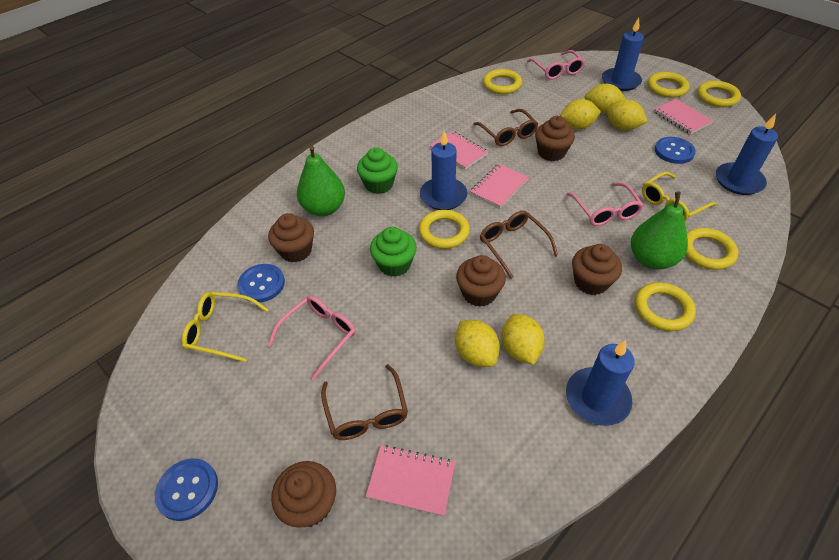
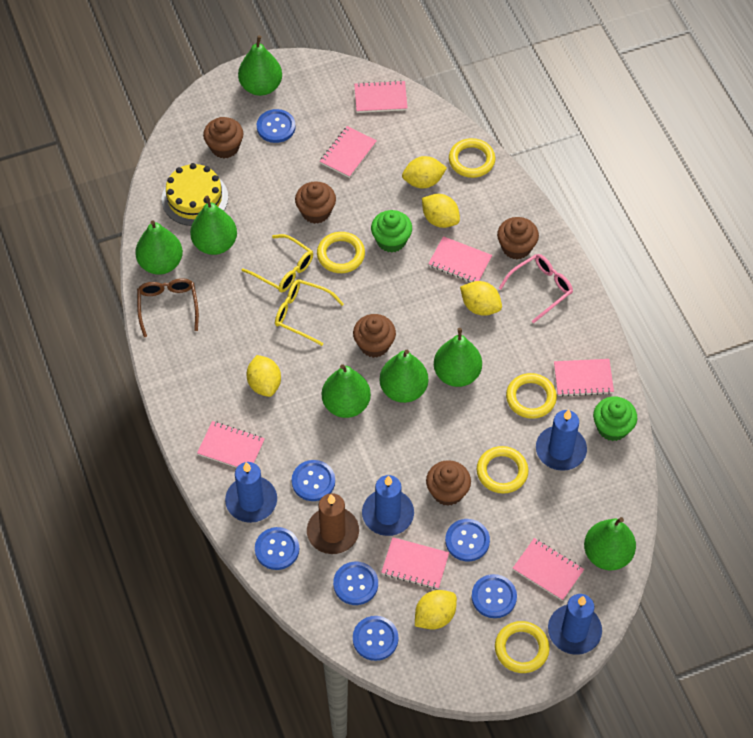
blue button: [155,458,218,521] [237,264,285,302] [655,137,696,164] = 3 -> [255,527,299,570] [257,109,296,143] [292,460,335,501] [333,562,378,605] [353,616,398,661] [445,519,490,561] [472,574,517,618] = 7
brown candle: none = 0 -> [307,493,359,554] = 1
brown glasses: [321,364,408,440] [473,109,538,146] [480,211,558,279] = 3 -> [137,278,199,337] = 1
green pear: [297,146,345,216] [631,191,688,269] = 2 -> [135,220,183,275] [190,196,237,255] [238,35,282,96] [322,364,371,418] [380,350,428,403] [434,328,482,387] [584,517,636,570] = 7
pink glasses: [268,296,356,380] [527,50,585,80] [567,182,644,226] = 3 -> [499,254,573,323] = 1
pink notebook: [366,445,455,516] [430,131,488,170] [470,164,529,208] [654,99,713,135] = 4 -> [197,421,265,468] [320,126,377,178] [354,80,408,113] [381,537,449,589] [428,236,492,282] [513,538,584,601] [554,359,614,397] = 7
yellow cake: none = 0 -> [162,163,228,226] = 1
yellow ring: [419,210,470,249] [483,69,522,94] [635,282,696,331] [648,72,689,98] [685,228,739,270] [697,81,741,107] = 6 -> [317,232,365,273] [449,138,495,178] [477,446,528,494] [495,621,550,673] [506,373,557,419] = 5

